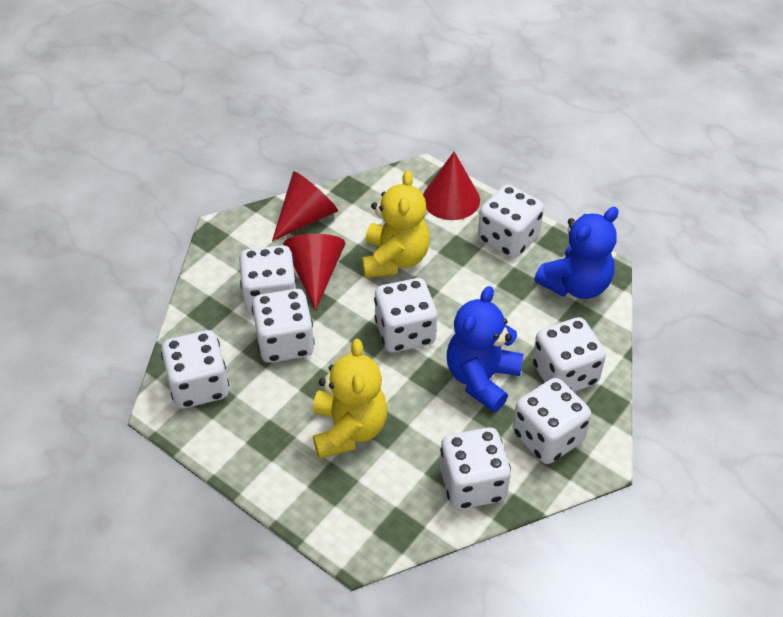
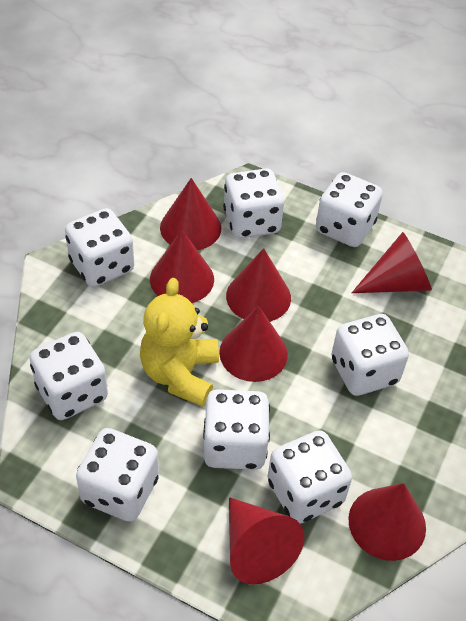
blue teddy bear: [447,286,524,412] [534,207,619,299] = 2 -> none = 0
red cone: [272,171,338,241] [283,234,345,310] [423,152,480,220] = 3 -> [150,230,214,303] [160,178,221,250] [219,306,288,382] [226,248,291,322] [229,497,305,584] [348,483,426,561] [352,232,432,293] = 7
yellow teddy bear: [313,339,388,459] [362,170,430,278] = 2 -> [140,278,219,407] = 1

